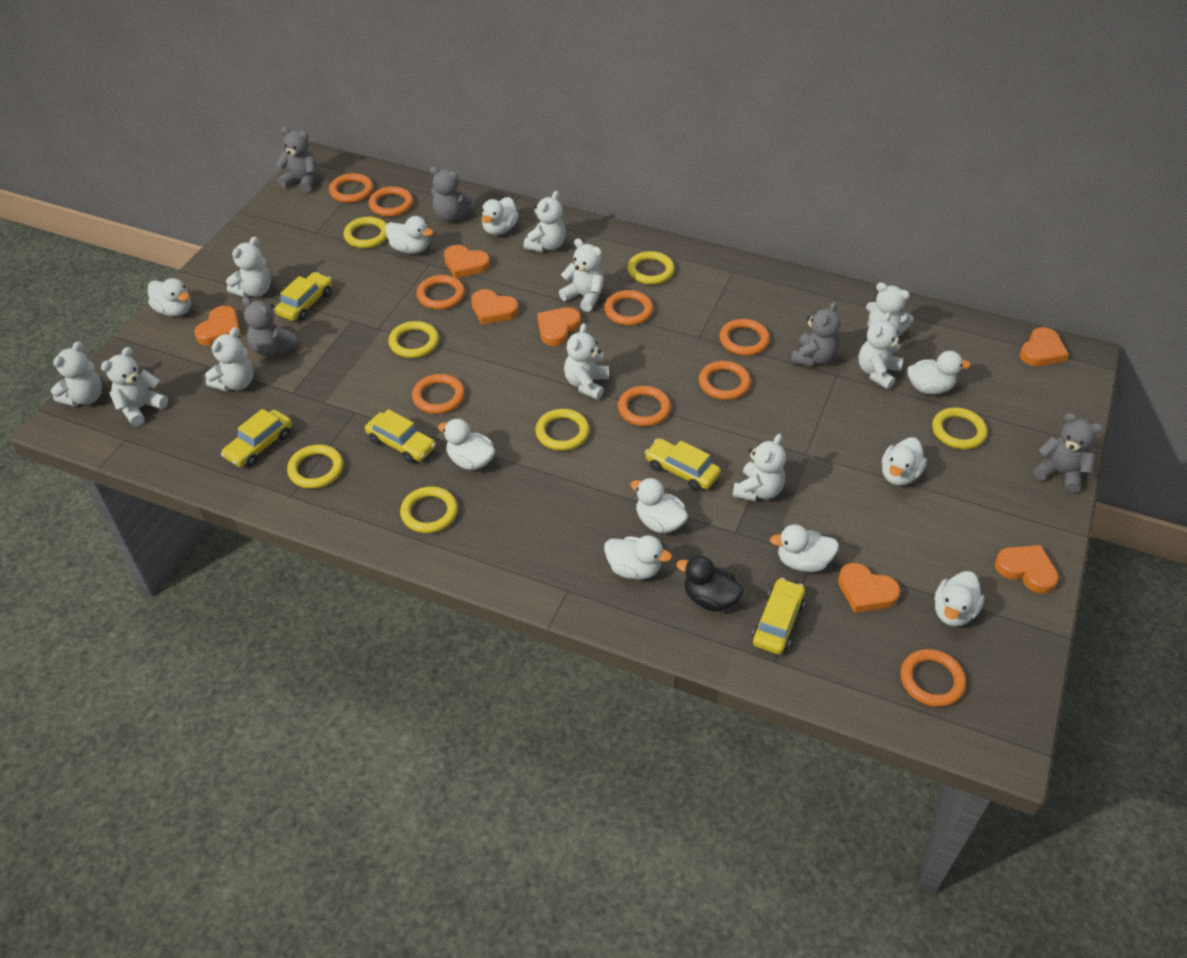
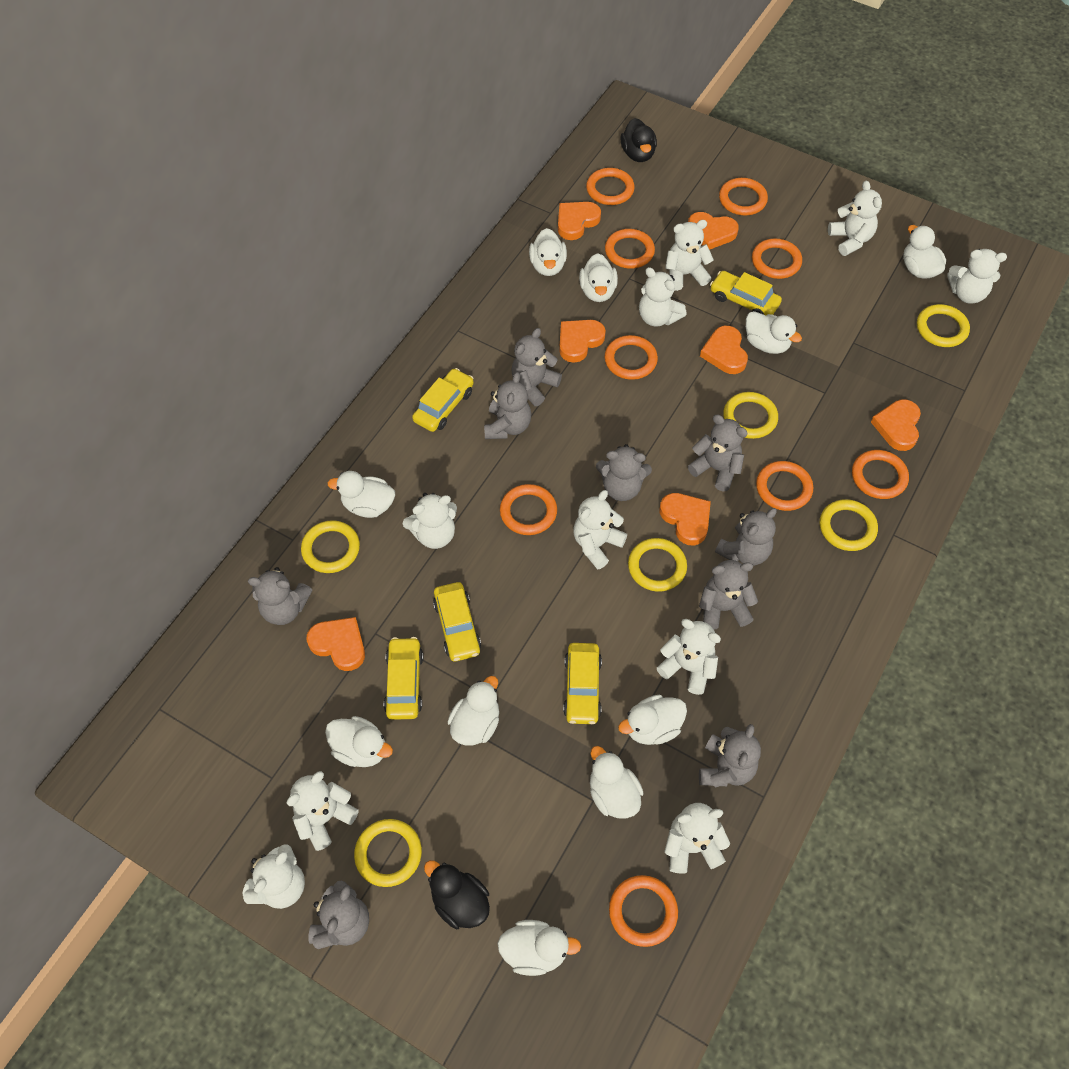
black duck: [676,556,743,612] = 1 -> [424,860,490,929] [620,118,657,162] = 2
grey teddy bear: [242,297,299,356] [276,127,316,193] [430,166,475,222] [791,301,841,366] [1033,413,1103,493] = 5 -> [248,567,312,625] [309,880,369,949] [484,372,531,439] [511,328,562,406] [596,444,652,501] [688,414,748,492] [699,560,758,630] [699,724,761,787] [715,508,777,566] = 9
yellow ring: [287,445,343,489] [343,217,387,248] [388,321,439,358] [400,487,458,533] [535,409,589,451] [627,251,675,285] [932,408,987,449] = 7 -> [301,521,360,573] [354,819,422,887] [628,538,687,592] [723,392,778,439] [820,499,878,551] [917,304,970,347] = 6

